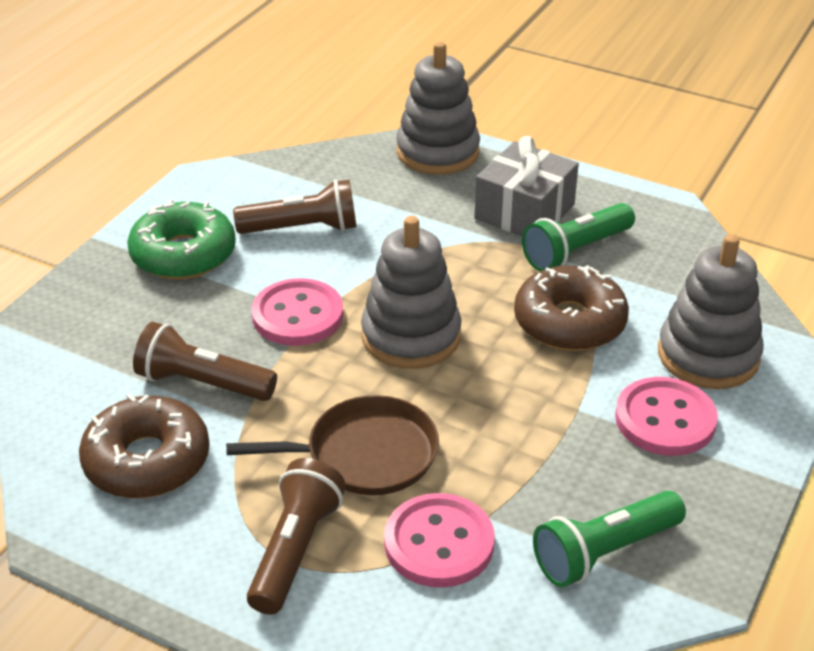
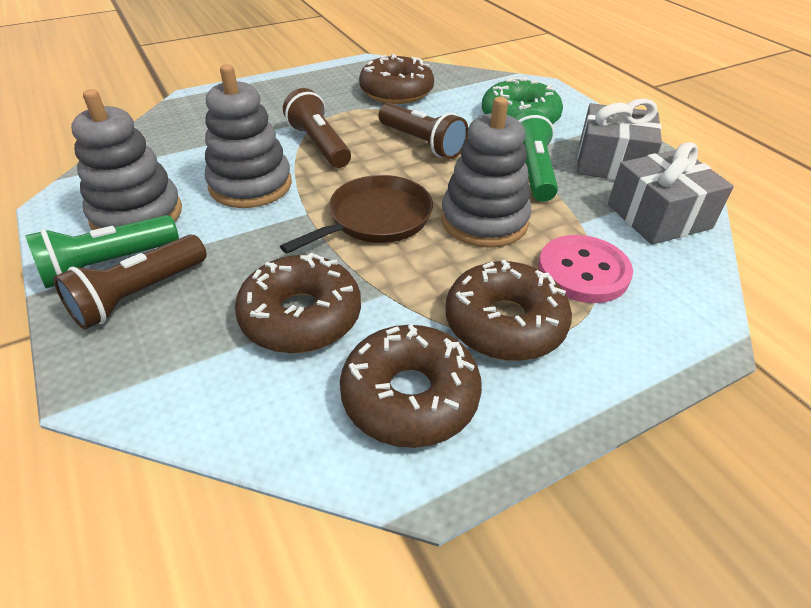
brown donut: [79,394,209,498] [514,265,629,351] = 2 -> [235,253,361,353] [340,324,482,448] [359,54,434,104] [446,260,572,361] = 4
grey gift: [474,136,579,236] = 1 -> [577,98,662,180] [608,142,734,245] = 2
pink button: [252,278,343,346] [384,493,494,588] [615,377,718,456] = 3 -> [538,235,633,303] = 1

